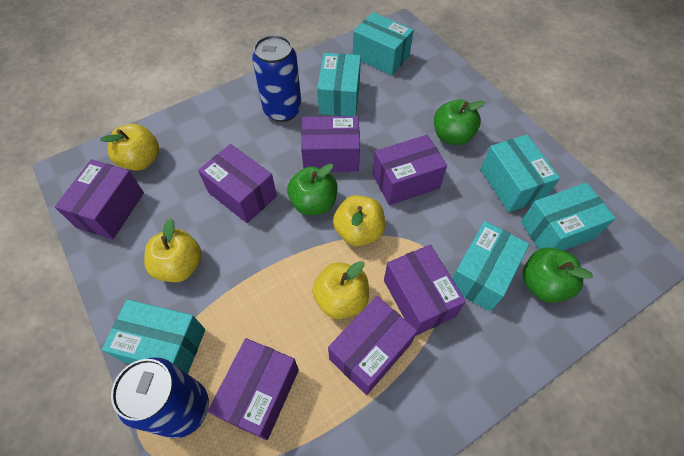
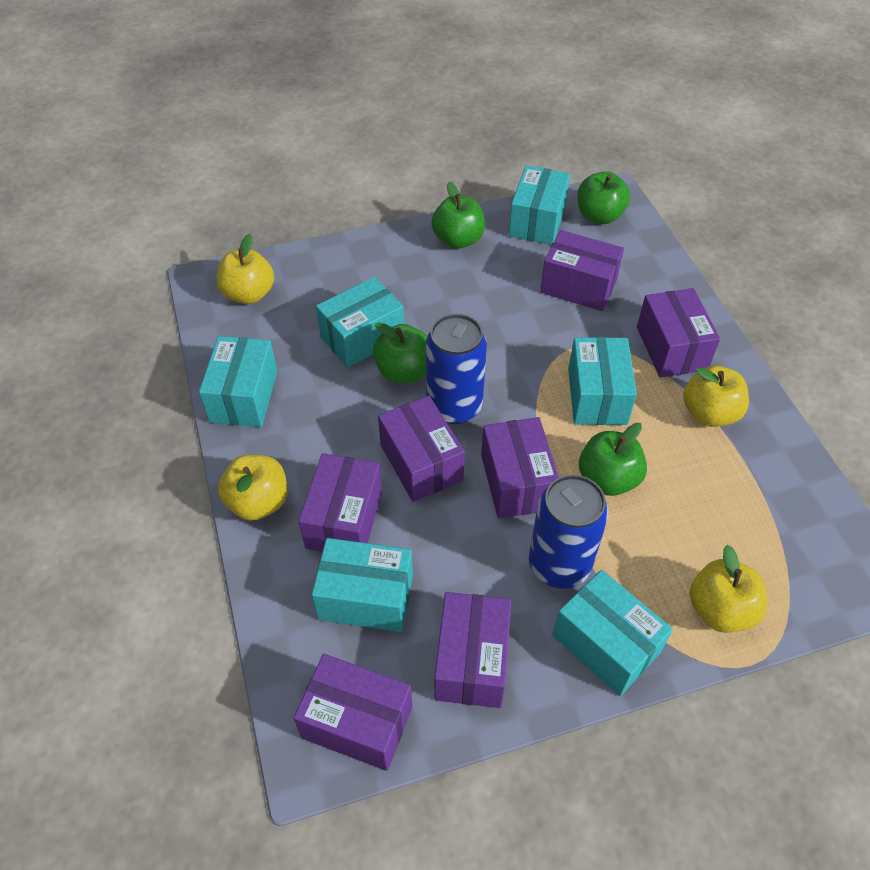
green apple: [287,164,337,215] [434,99,485,145] [522,247,593,303] = 3 -> [373,322,427,383] [431,182,485,249] [577,171,630,224] [579,423,647,496] = 4

